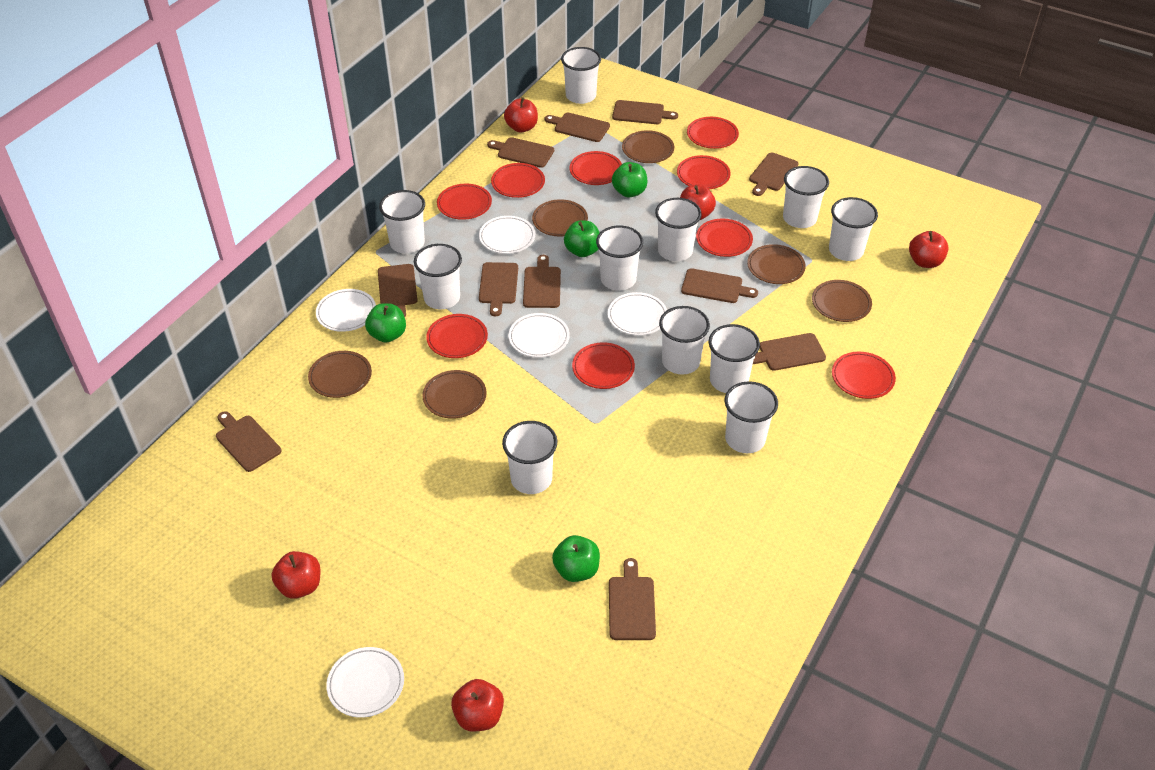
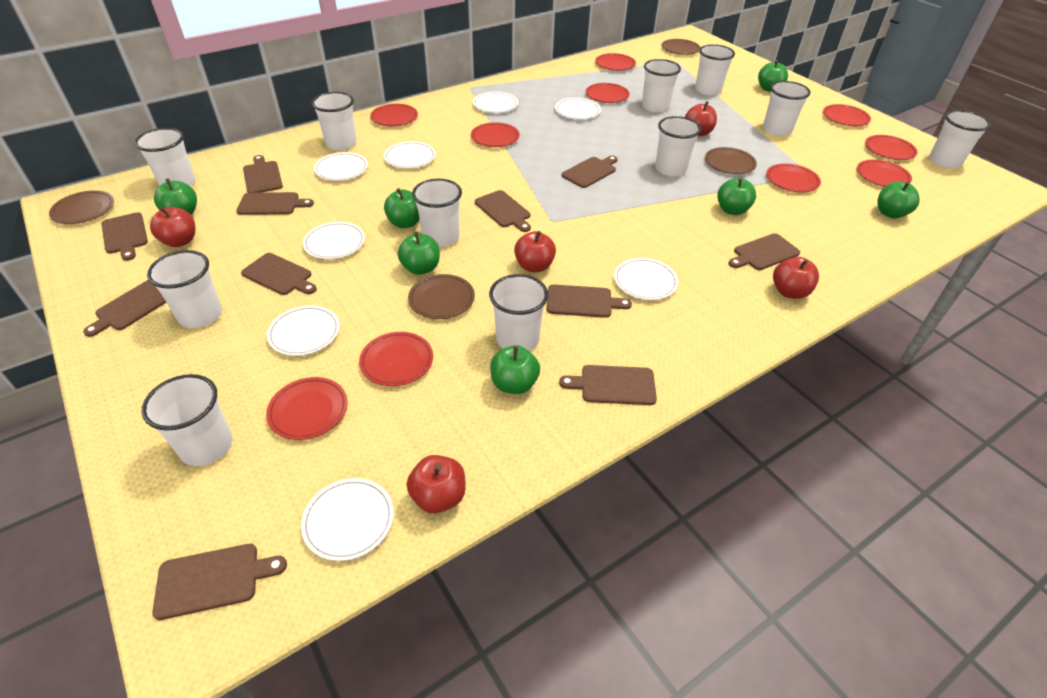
brown plate: [308,351,372,398] [422,370,487,419] [532,199,588,237] [622,130,674,163] [747,244,806,284] [812,280,872,322] = 6 -> [49,190,114,224] [408,274,475,319] [661,39,701,55] [705,147,757,174] = 4
green apple: [365,303,406,343] [552,535,600,582] [564,220,600,257] [612,162,647,198] = 4 -> [154,178,197,215] [384,188,420,228] [397,232,440,275] [490,345,540,394] [717,177,756,215] [758,60,788,92] [877,181,920,219] = 7
red plate: [426,314,488,358] [437,184,492,220] [491,163,545,198] [570,151,622,185] [572,342,635,389] [677,155,731,189] [687,117,739,149] [696,219,753,257] [832,352,896,399] = 9 -> [266,377,348,440] [359,332,433,386] [370,104,418,126] [471,122,520,147] [586,83,630,103] [595,53,636,71] [766,163,821,193] [823,104,871,126] [857,159,912,187] [865,135,918,160] = 10
white plate: [316,289,376,332] [326,647,404,718] [479,216,535,254] [509,313,570,358] [608,292,667,335] = 5 -> [267,305,340,356] [301,478,394,561] [303,222,365,259] [314,152,368,181] [384,141,436,169] [473,92,518,113] [555,98,601,120] [614,258,678,300] = 8

